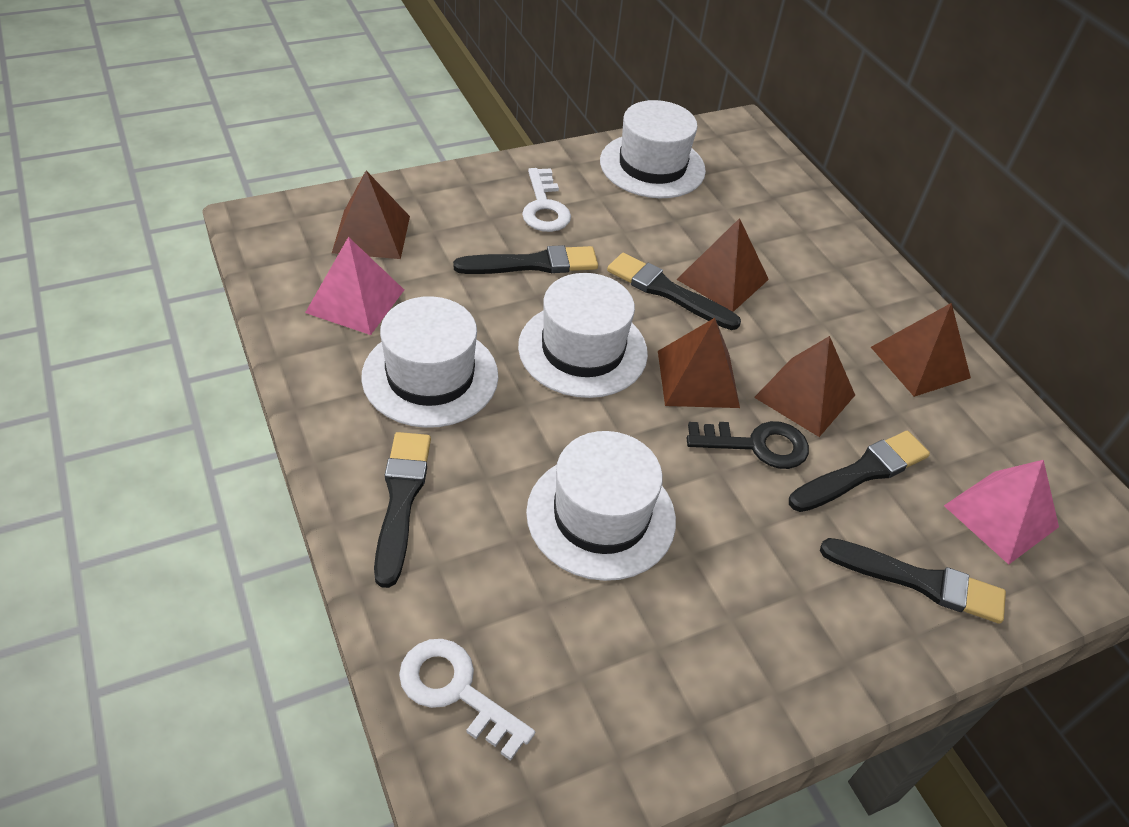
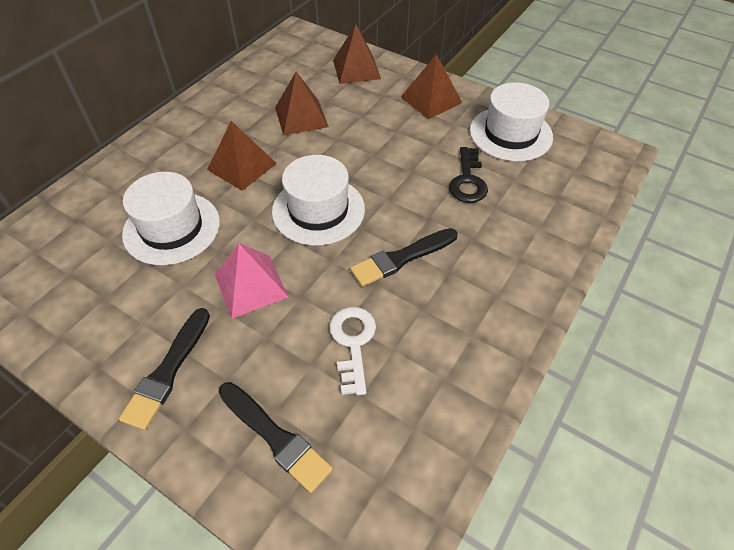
black brush: [374,432,431,588] [453,245,598,274] [607,253,741,330] [789,431,930,512] [820,538,1006,624] = 5 -> [119,308,210,430] [219,382,333,493] [350,228,458,287] = 3
brown pyramid: [332,171,410,259] [658,318,740,408] [676,218,769,312] [754,336,855,437] [871,303,971,397] = 5 -> [207,121,277,191] [275,72,329,135] [333,25,381,84] [401,54,462,119] = 4
pink pyramid: [305,237,404,335] [944,460,1059,565] = 2 -> [215,243,288,319] = 1
white hat: [361,296,498,428] [518,273,648,398] [526,431,676,581] [600,100,706,198] = 4 -> [122,172,220,266] [272,155,365,246] [470,82,553,161] = 3
white key: [399,639,535,761] [522,168,571,232] = 2 -> [329,307,376,395] = 1

